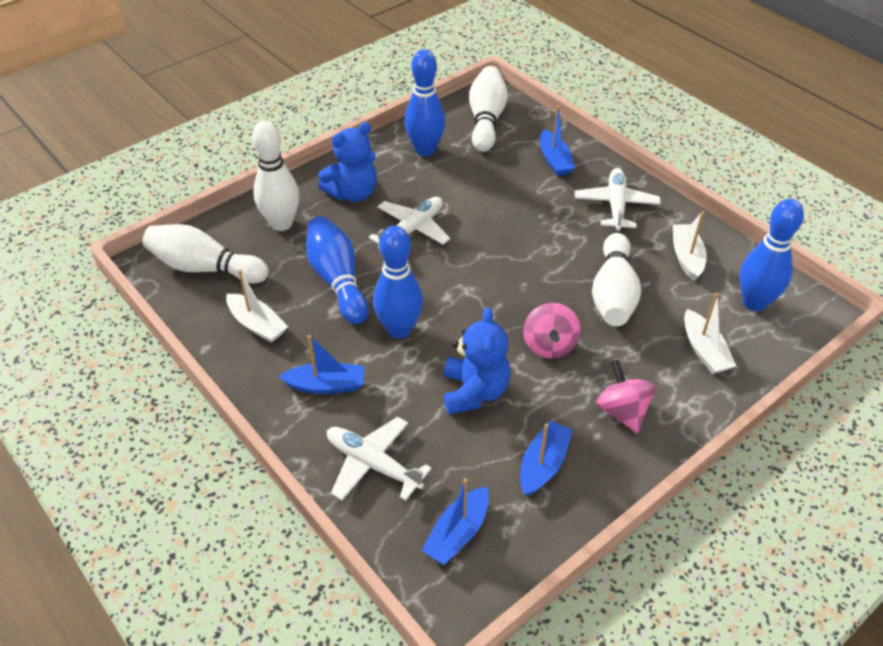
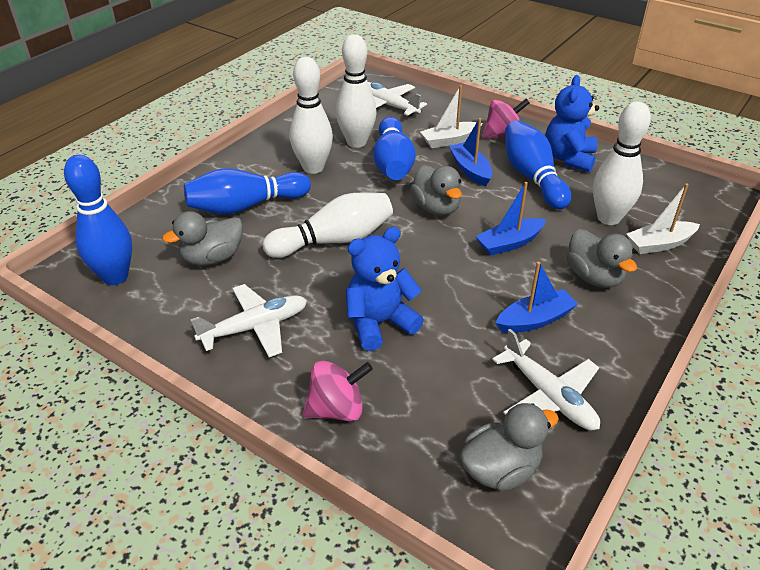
blue boat: [278,335,364,394] [421,478,489,565] [520,421,573,496] [540,106,575,176] = 4 -> [449,118,492,187] [475,182,546,256] [496,262,578,333] = 3
grey duck: none = 0 -> [162,211,243,266] [410,165,462,216] [460,403,559,491] [567,229,637,288] = 4
white boat: [226,269,288,343] [673,211,707,281] [684,293,736,374] = 3 -> [420,85,483,148] [627,183,700,254] = 2

